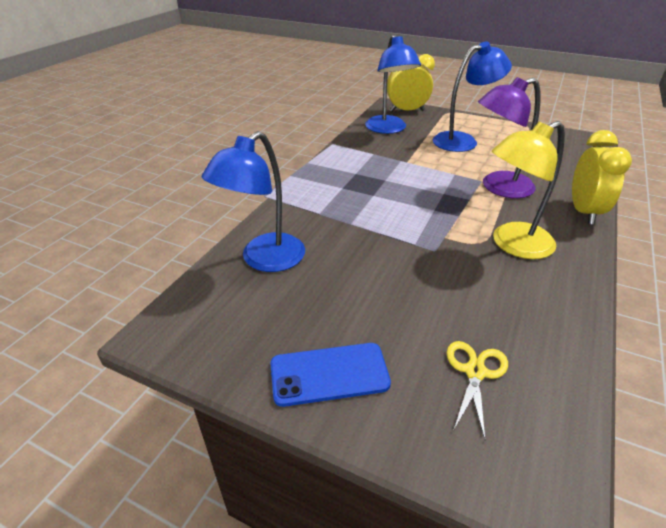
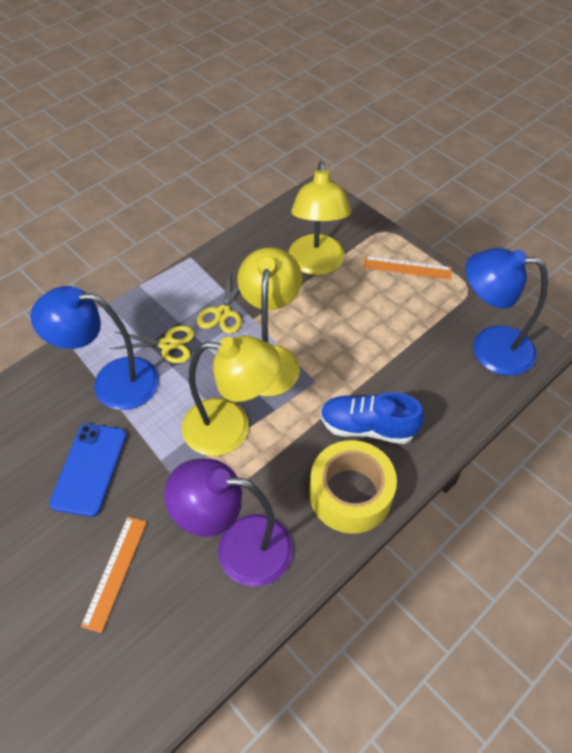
blue lamp: [202,131,305,272] [365,34,421,134] [433,41,512,152] = 3 -> [30,286,159,410] [466,248,548,376] = 2
blue shoe: none = 0 -> [320,392,424,444] = 1
orange ruler: none = 0 -> [81,517,147,633] [363,256,452,280] = 2
yellow clock: [387,54,435,112] [572,130,632,225] = 2 -> none = 0
yellow lamp: [492,121,565,259] = 1 -> [182,336,280,456] [237,247,302,396] [289,161,351,275] = 3
yellow scissors: [447,341,508,439] = 1 -> [110,326,194,363] [197,275,242,334] = 2
yellow tape: none = 0 -> [310,440,397,534] = 1

